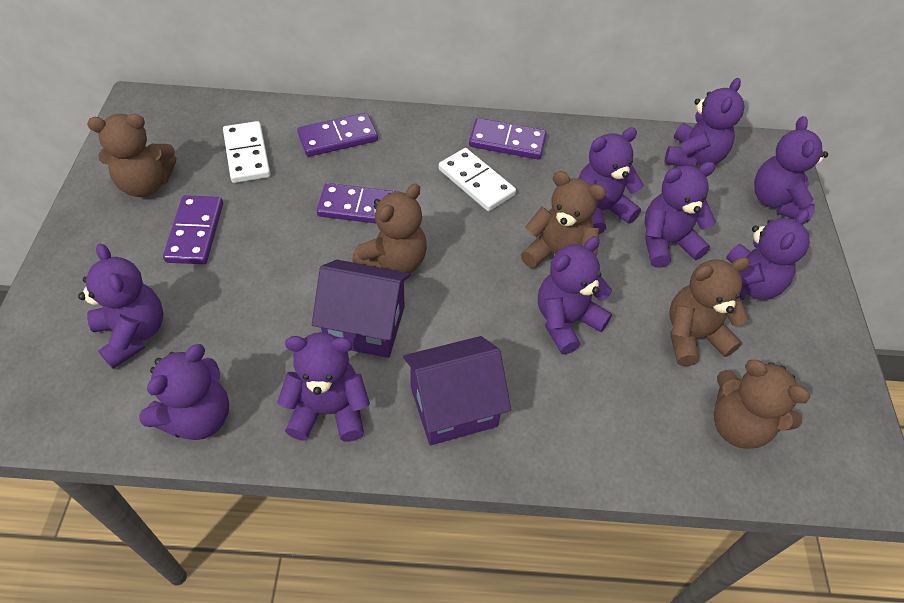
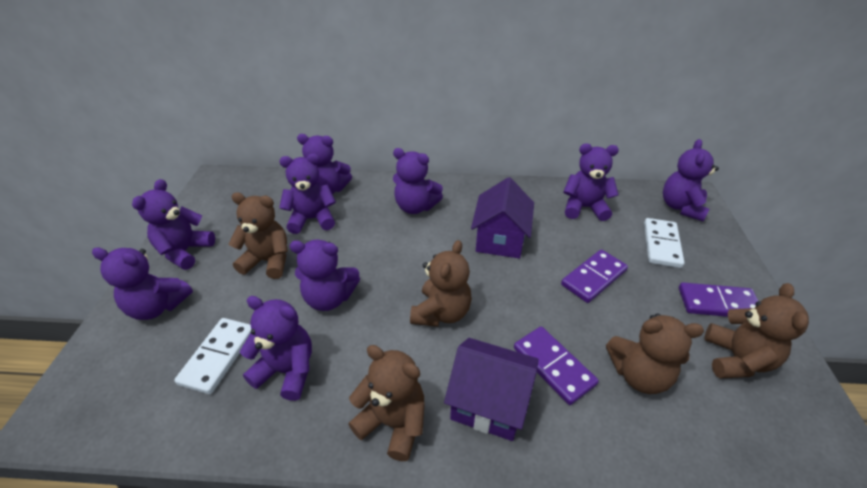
purple domino: [163,195,223,264] [297,113,378,157] [317,183,398,223] [469,118,546,159] = 4 -> [514,327,599,405] [561,249,628,303] [679,282,758,317] = 3

